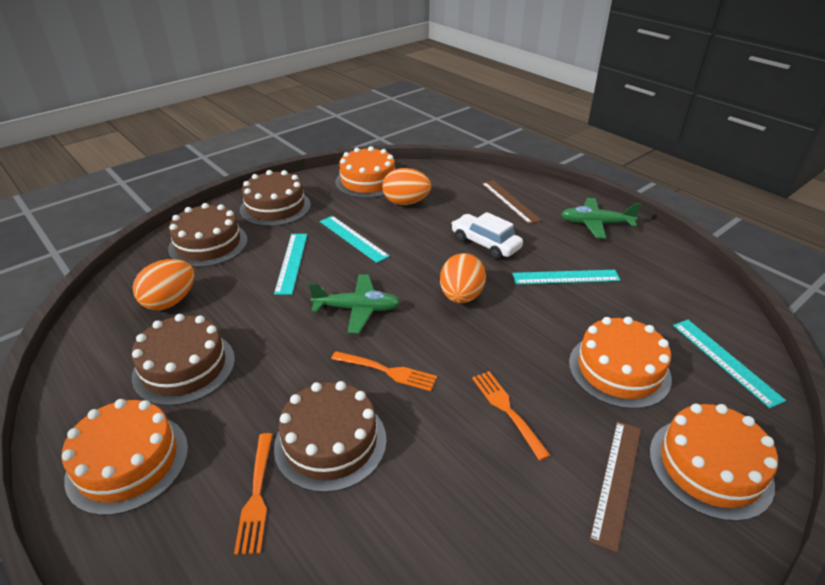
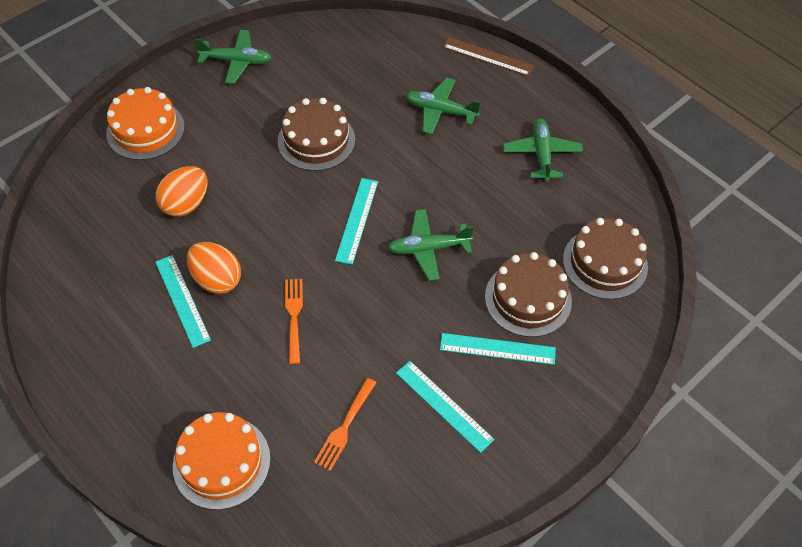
brown cake: [132,314,235,406] [168,203,248,267] [240,170,311,226] [274,381,387,493] = 4 -> [278,98,355,171] [485,252,572,337] [563,218,648,300] = 3
brown ruler: [481,180,542,224] [589,421,641,553] = 2 -> [443,37,534,76] = 1
green plane: [309,274,401,333] [561,198,641,239] = 2 -> [195,30,271,84] [388,209,474,281] [405,78,481,134] [503,118,583,182] = 4
orange cake: [62,399,188,516] [335,146,395,198] [569,317,672,409] [649,404,778,521] = 4 -> [106,87,185,160] [173,412,270,510] = 2
orange egg: [133,259,194,310] [382,168,431,205] [440,253,486,303] = 3 -> [155,166,207,217] [187,242,241,294] = 2
orange fork: [234,433,273,555] [331,351,437,391] [472,371,551,461] = 3 -> [285,279,303,364] [314,378,377,471] = 2
white car: [451,212,523,259] = 1 -> none = 0

